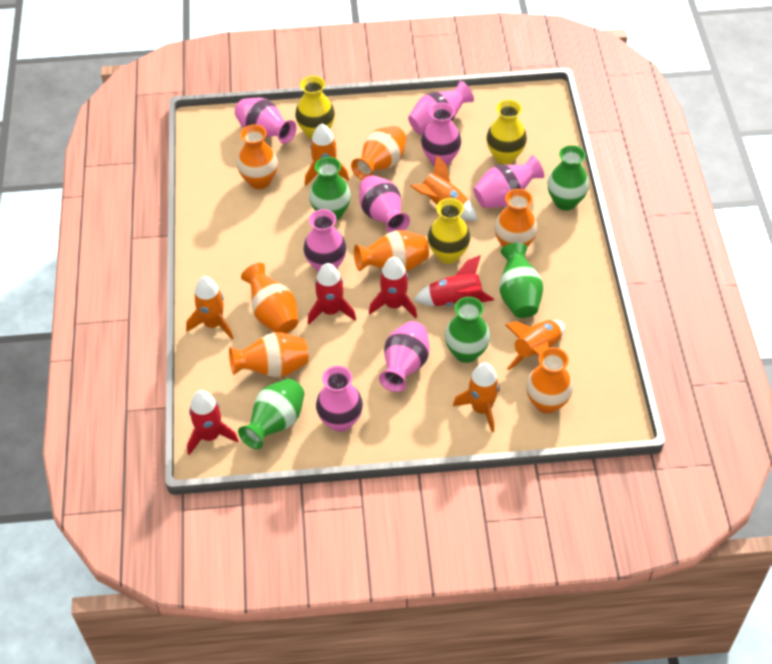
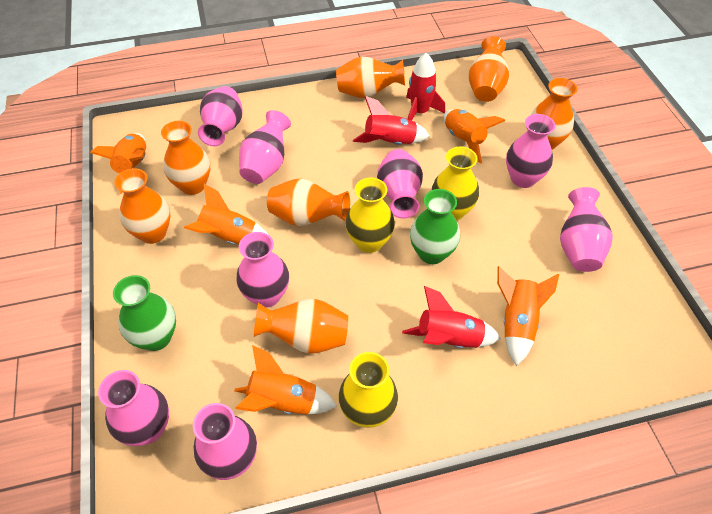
green vase: [238,379,305,449] [309,157,351,221] [445,297,490,363] [499,243,543,318] [547,145,589,210] = 5 -> [113,275,176,351] [410,189,460,264] = 2
red rocket: [187,390,239,455] [308,263,356,324] [369,257,417,318] [414,255,494,306] = 4 -> [353,96,430,145] [402,286,501,348] [406,53,445,121] = 3

